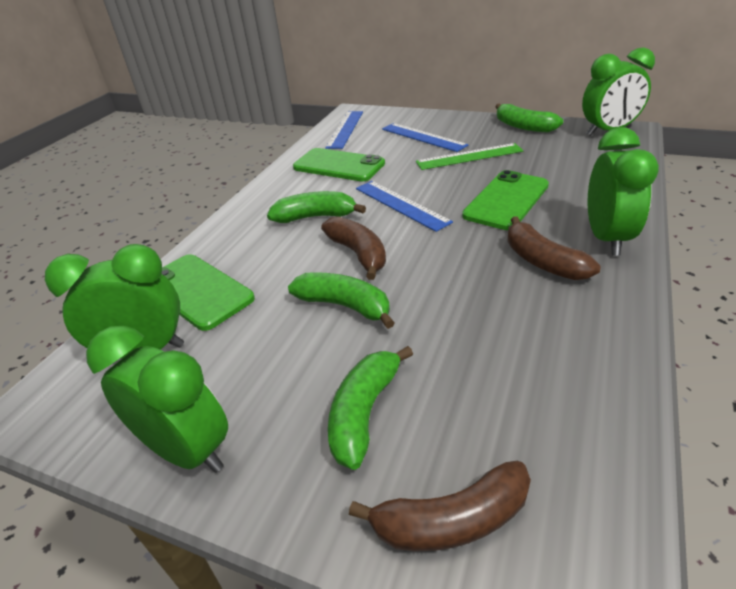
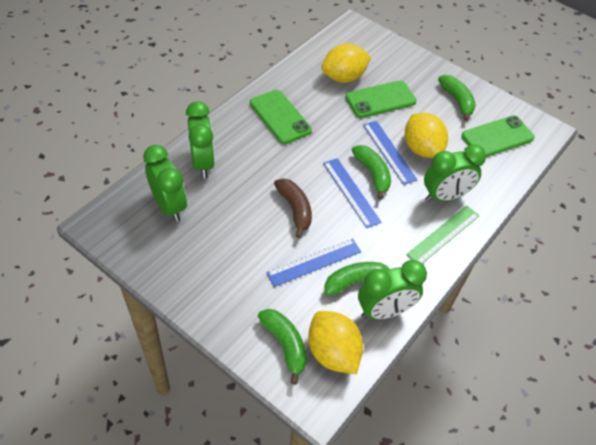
brown banana: [321,216,386,280] [349,461,531,551] [508,216,601,280] = 3 -> [274,178,312,238] = 1
yellow lemon: none = 0 -> [308,311,363,374] [321,44,371,82] [405,113,448,158] = 3

